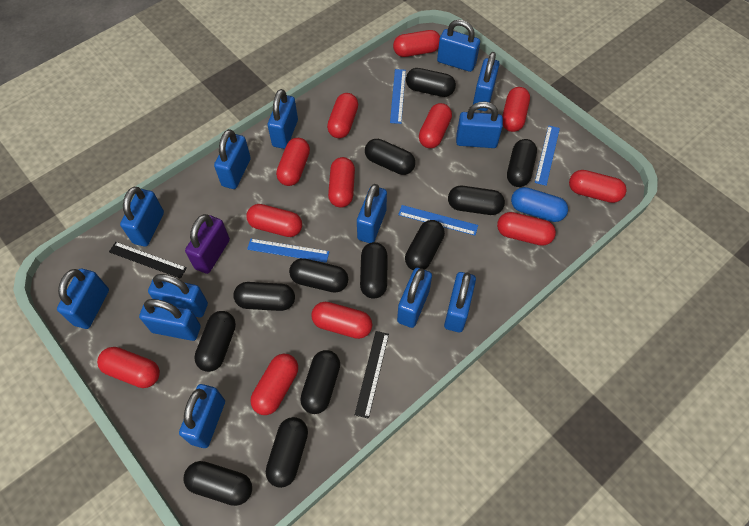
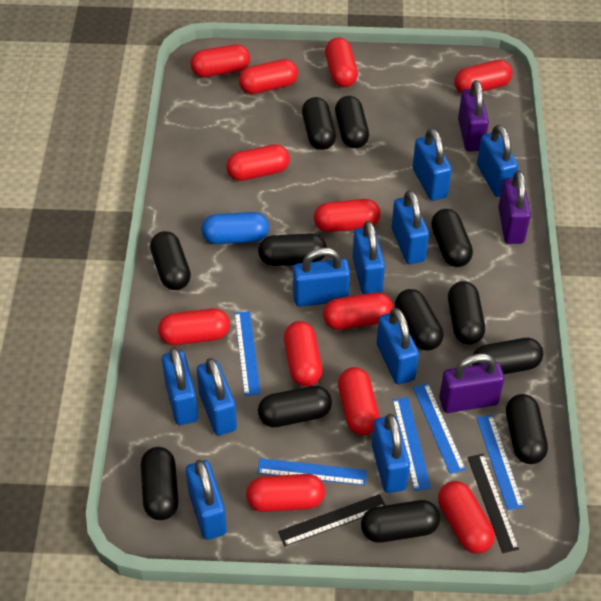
blue padlock: [57,269,109,329] [120,187,164,247] [139,299,201,341] [148,274,208,317] [179,384,225,448] [214,129,251,189] [268,89,298,149] [357,184,387,243] [397,268,432,328] [437,20,480,72] [444,272,476,332] [456,102,503,148] [473,52,500,111] = 13 -> [162,347,198,425] [186,460,227,540] [197,358,237,436] [293,248,350,307] [353,221,385,294] [372,414,410,493] [377,308,419,384] [392,190,429,264] [413,128,452,201] [477,125,518,197] = 10
blue ruler: [247,239,329,263] [390,69,406,124] [398,205,478,235] [535,125,560,186] = 4 -> [235,311,261,396] [257,458,367,485] [393,397,431,491] [413,383,466,474] [477,415,524,510] = 5
purple padlock: [185,214,230,274] = 1 -> [439,353,504,413] [458,80,489,151] [498,170,531,244] = 3

